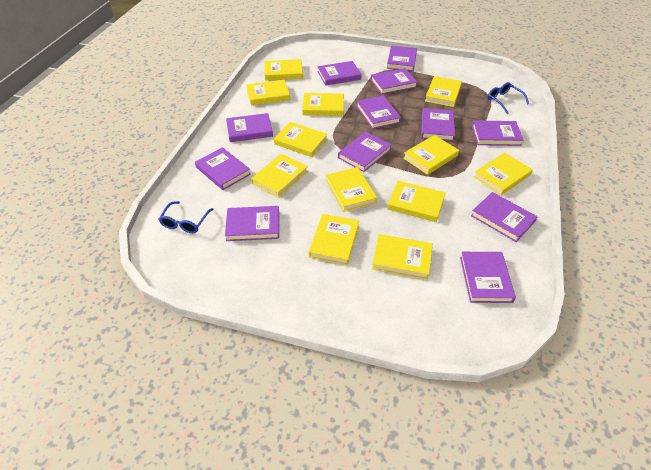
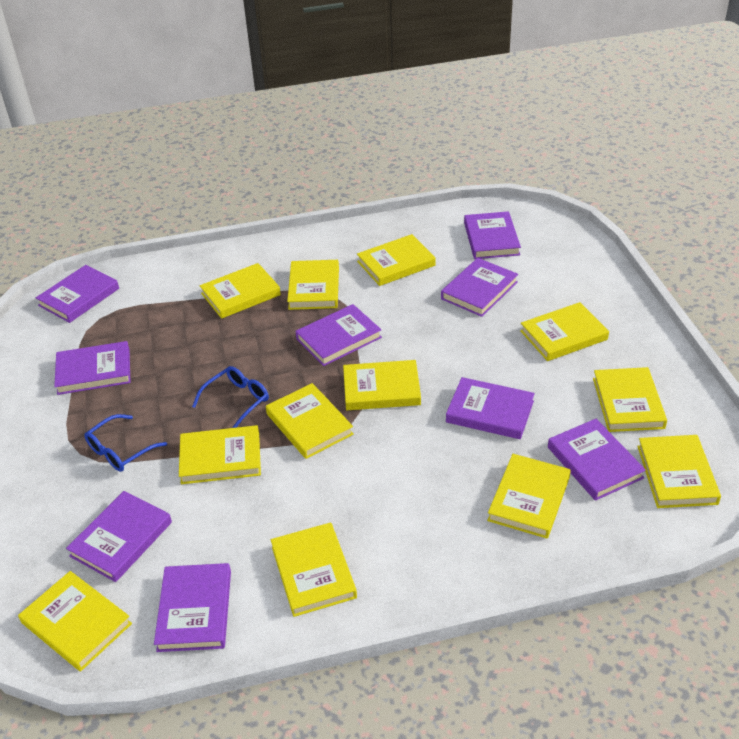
purple book: [195,147,251,190] [225,206,279,241] [226,113,273,142] [317,61,362,86] [338,132,392,172] [356,95,401,129] [371,68,417,94] [387,46,417,71] [421,108,455,141] [460,252,516,303] [471,192,538,242] [472,121,524,146] = 12 -> [36,265,119,323] [54,341,130,395] [66,491,172,582] [154,563,231,652] [296,304,382,366] [441,258,518,317] [446,377,535,439] [464,211,521,259] [548,419,646,501] = 9

